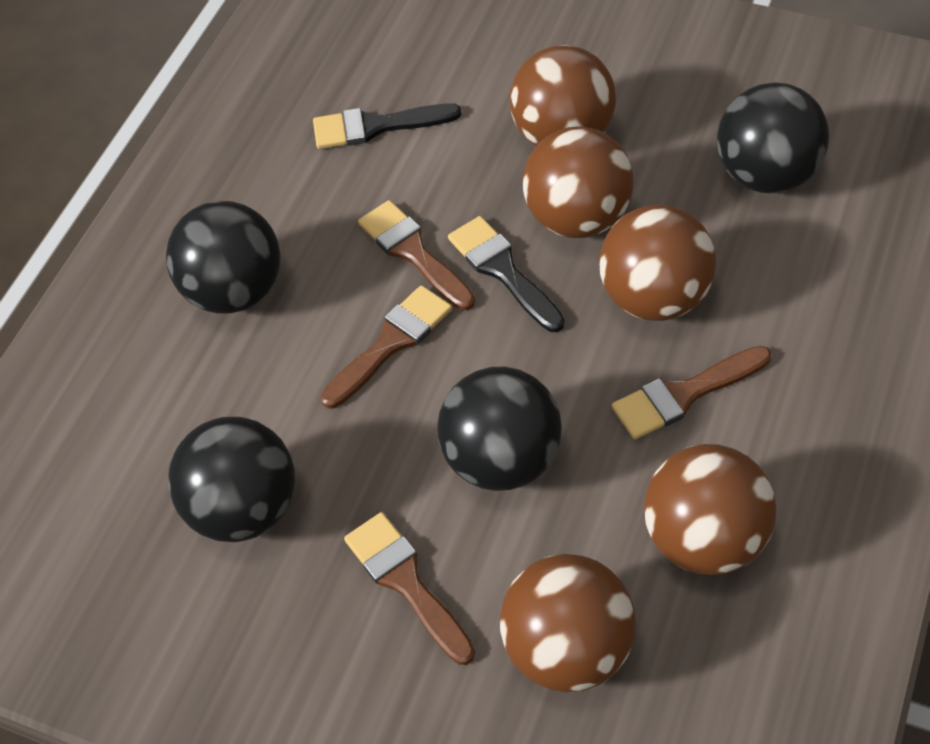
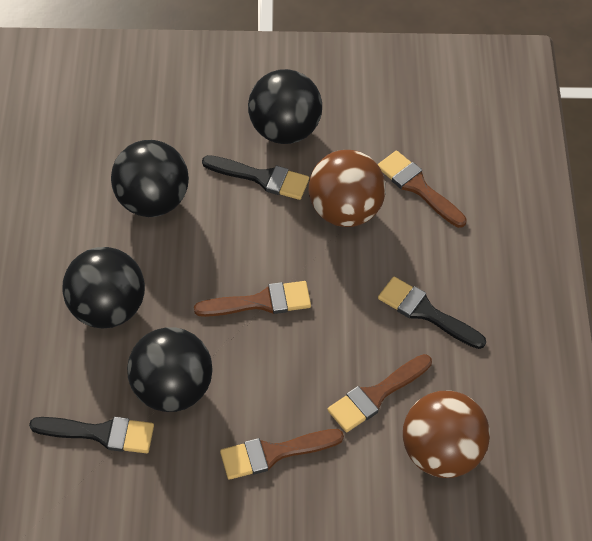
black brush: [313,103,461,149] [448,216,565,332] = 2 -> [29,417,154,453] [202,155,309,200] [378,277,486,349] = 3
brown ball: [500,554,636,692] [510,45,616,146] [523,126,634,238] [599,205,716,321] [644,444,777,575] = 5 -> [308,150,386,227] [403,391,490,478] = 2

